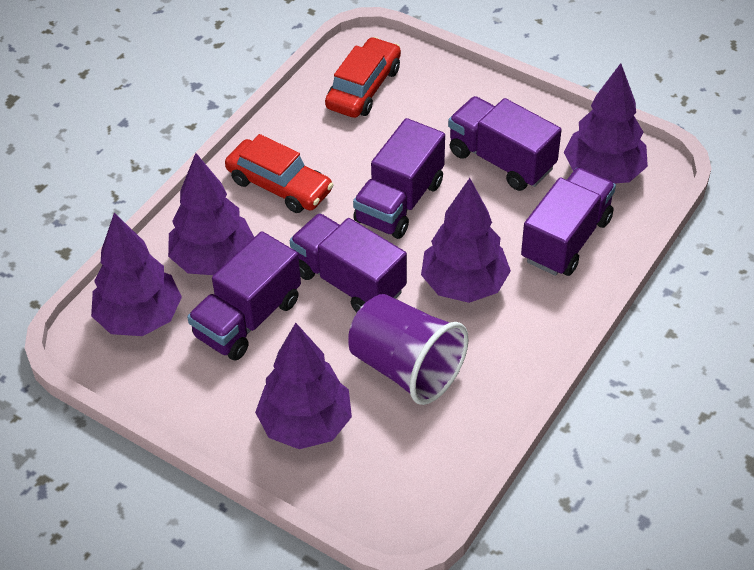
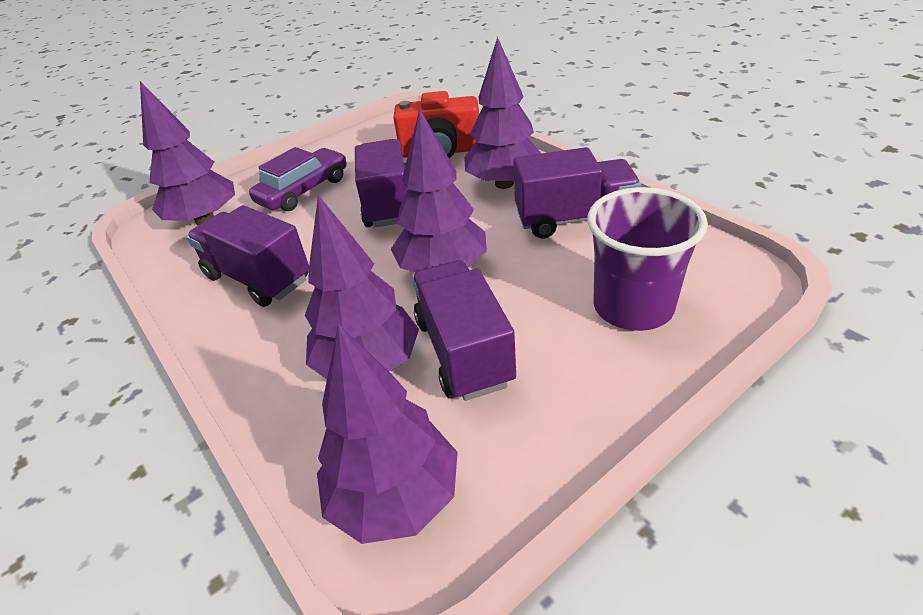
purple car: none = 0 -> [249,147,347,211] = 1
purple truck: [187,231,301,361] [290,213,407,312] [353,118,445,239] [448,96,561,191] [521,168,616,276] = 5 -> [187,205,309,307] [355,139,408,227] [412,260,516,401] [513,147,641,238] = 4
red camera: none = 0 -> [393,91,479,158] = 1
red car: [225,134,334,213] [325,37,401,118] = 2 -> none = 0

